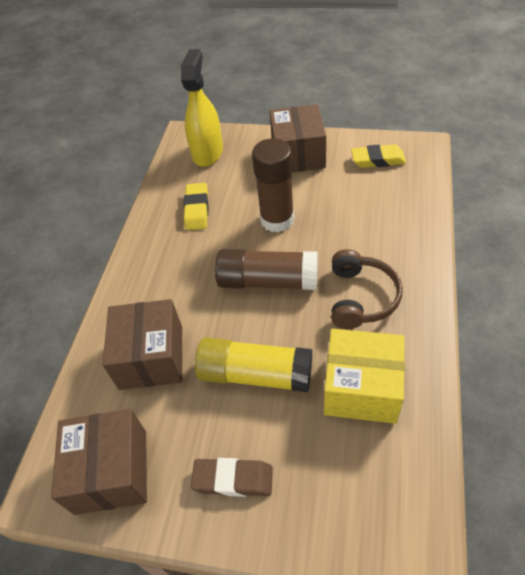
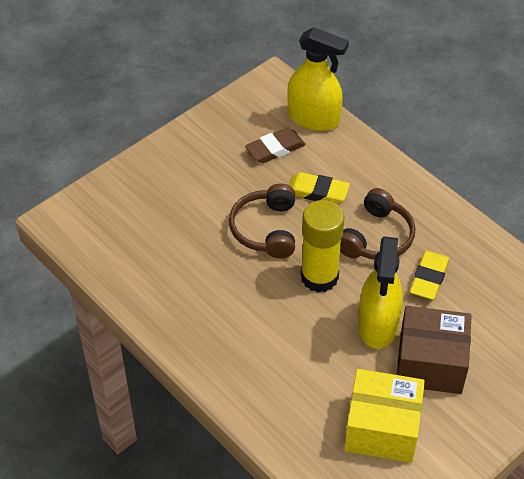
brown box: [51,409,147,515] [102,299,182,390] [269,104,326,172] = 3 -> [397,306,472,394] = 1
brown glue stick: [215,249,318,290] [252,138,294,233] = 2 -> none = 0
brown headphones: [331,249,403,329] = 1 -> [229,184,295,258] [340,188,415,260] = 2
yellow spray bottle: [181,49,223,167] = 1 -> [287,27,349,131] [358,236,403,349] = 2

